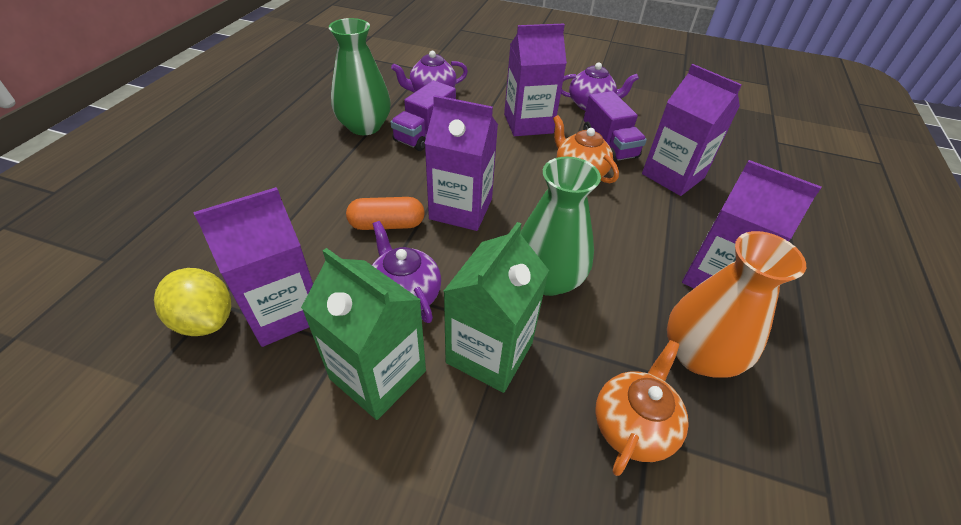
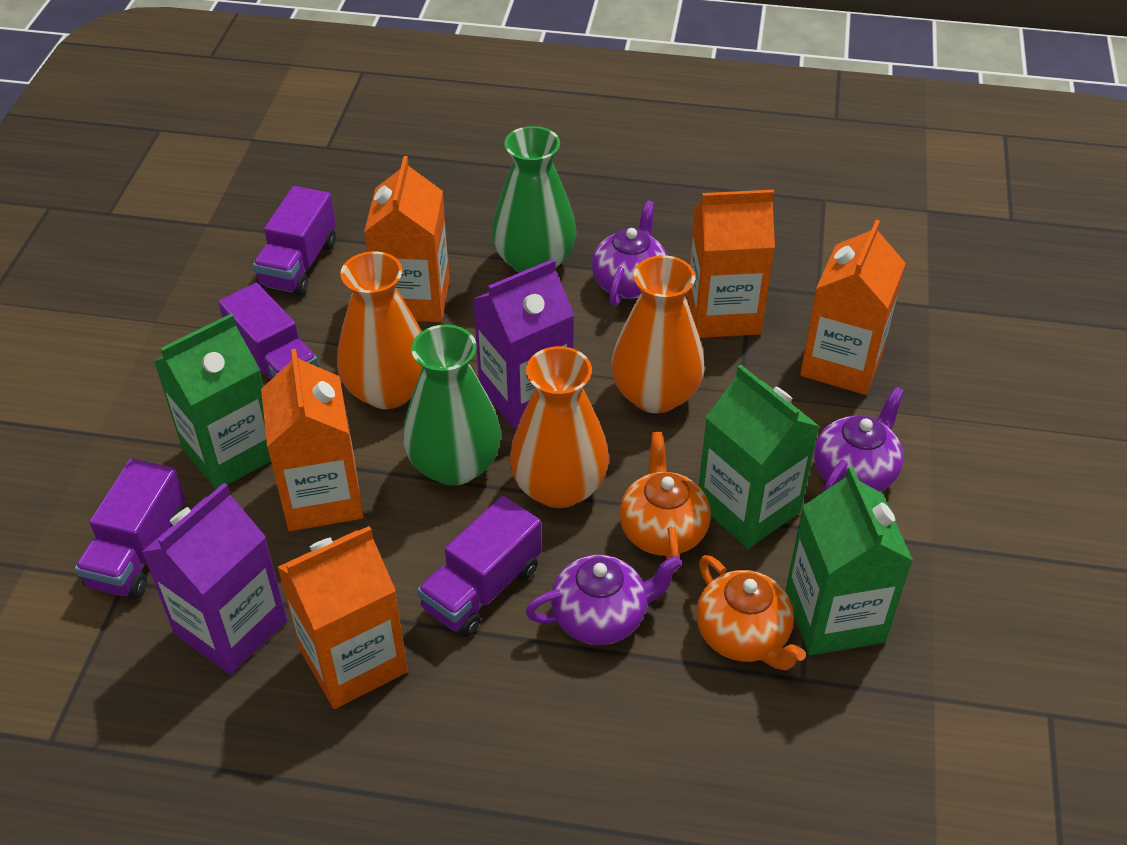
green carton: [301,248,426,420] [443,222,549,393] = 2 -> [154,314,271,489] [699,365,820,549] [785,467,913,655] = 3
orange capsule: [346,197,425,230] = 1 -> none = 0
orange carton: none = 0 -> [261,349,364,531] [278,526,408,709] [364,156,450,322] [687,190,775,338] [800,220,906,395] = 5
orange vase: [667,231,806,378] = 1 -> [337,251,422,409] [510,346,609,508] [611,255,705,413] = 3
purple carton: [193,187,313,347] [424,95,498,231] [504,23,567,136] [642,64,742,196] [682,160,821,289] = 5 -> [142,483,287,675] [473,259,574,429] = 2
purple truck: [390,80,456,151] [583,91,647,162] = 2 -> [75,458,185,599] [218,283,319,383] [253,186,336,295] [417,496,542,637] = 4
yellow lemon: [154,268,231,336] = 1 -> none = 0

